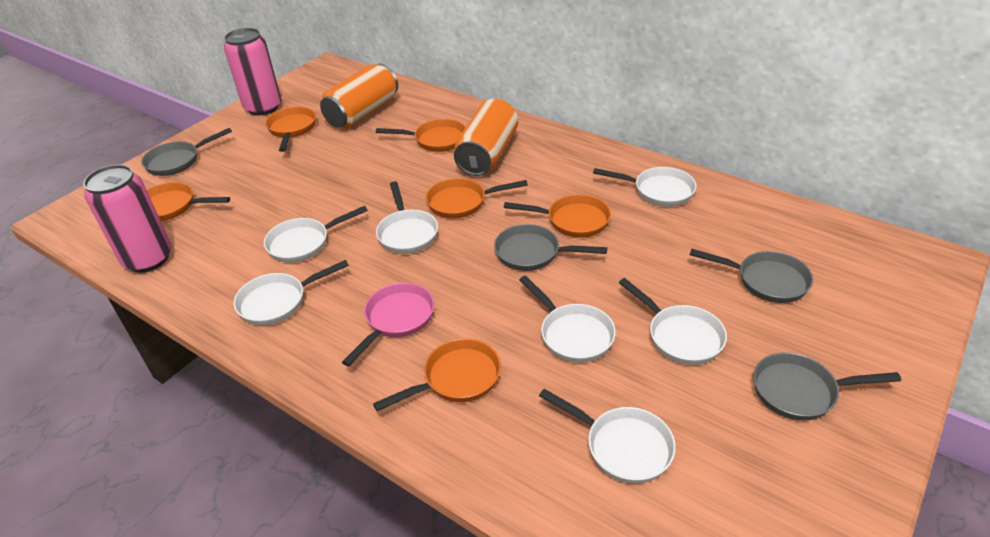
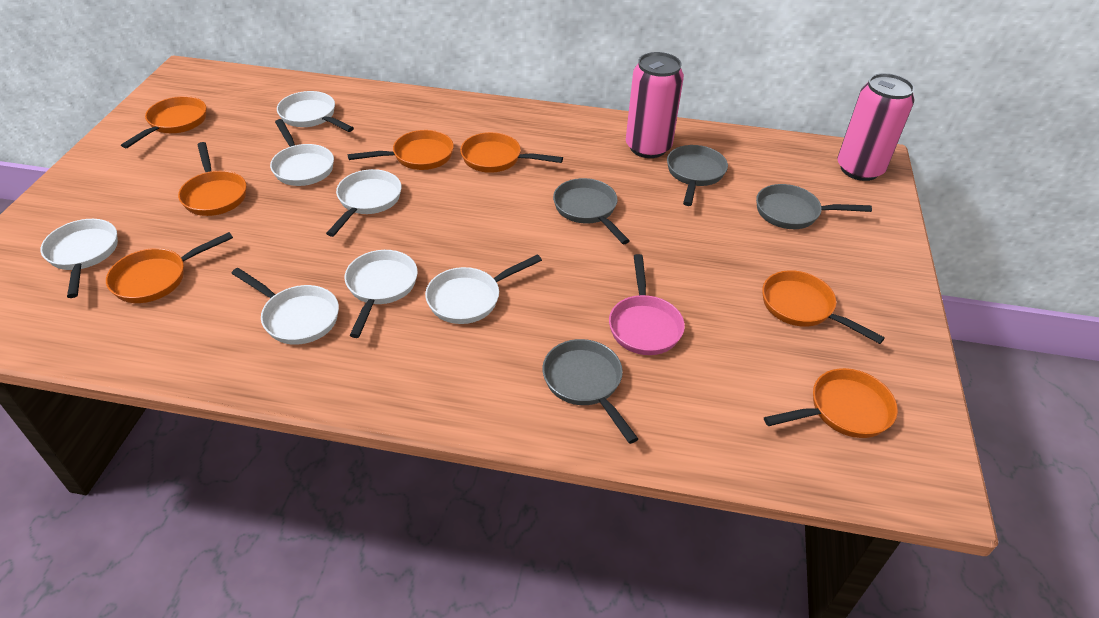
orange can: [320,64,398,129] [454,99,518,176] = 2 -> none = 0
orange pan: [147,182,230,221] [265,107,316,152] [373,338,501,411] [376,119,465,152] [426,178,528,219] [504,194,611,238] = 6 -> [106,232,233,303] [121,96,206,148] [178,142,246,216] [348,130,454,170] [460,132,563,173] [762,270,885,344] [764,368,898,438] = 7

